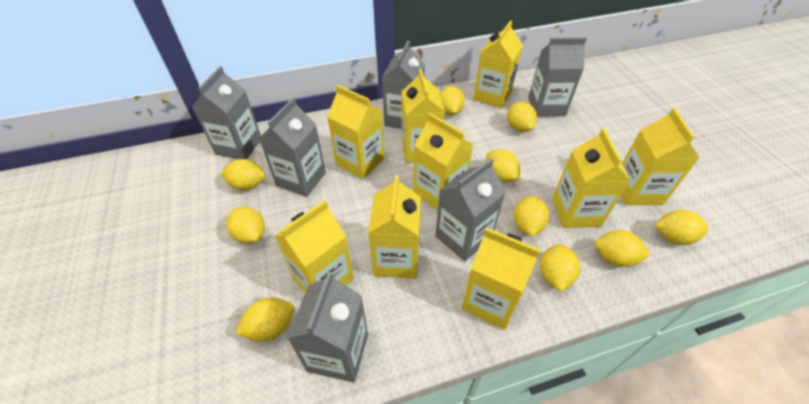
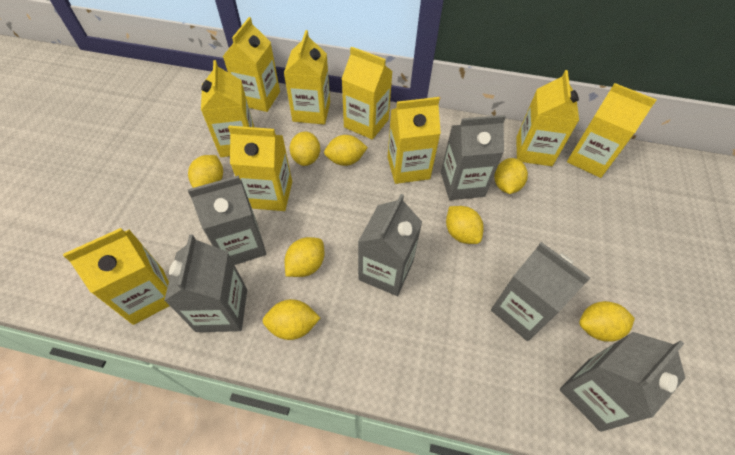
yellow lemon: [221,159,265,190] [226,206,265,244] [236,297,295,341] [440,86,465,115] [486,149,520,182] [507,102,537,132] [513,196,549,236] [540,244,580,292] [595,230,650,267] [655,210,708,245] = 10 -> [188,155,223,188] [263,299,320,340] [285,237,324,277] [290,132,320,166] [324,135,368,166] [446,206,484,244] [494,158,528,194] [579,301,635,342] = 8

